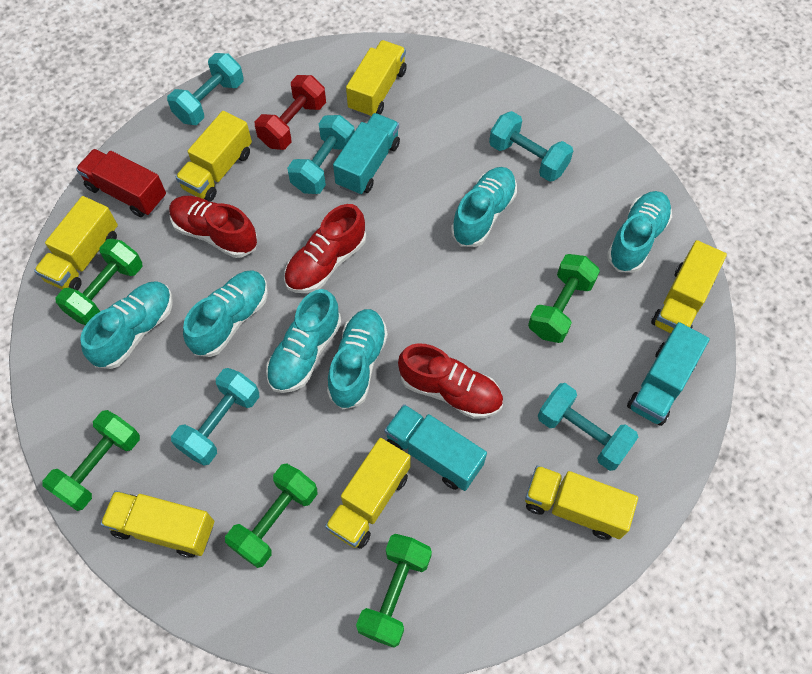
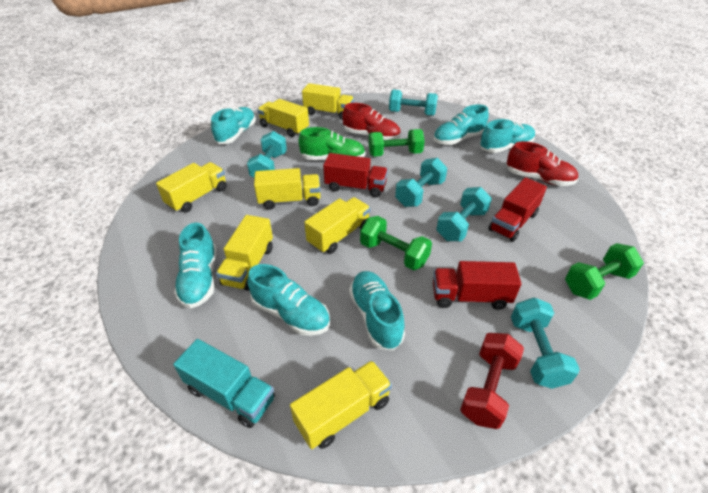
green dumbbell: [42,410,140,511] [55,239,143,325] [225,463,317,568] [356,534,432,648] [528,254,600,343] = 5 -> [360,216,432,270] [369,129,425,157] [565,243,644,300] = 3
green shoe: none = 0 -> [299,127,365,160] = 1
red shoe: [169,196,257,258] [284,204,366,293] [398,343,503,419] = 3 -> [342,103,401,140] [506,141,578,186] = 2
red truck: [76,149,166,217] = 1 -> [323,153,388,197] [433,261,521,310] [488,177,547,242] = 3
turquoise truck: [333,113,400,195] [385,404,487,491] [627,322,710,426] = 3 -> [173,339,275,428] = 1

